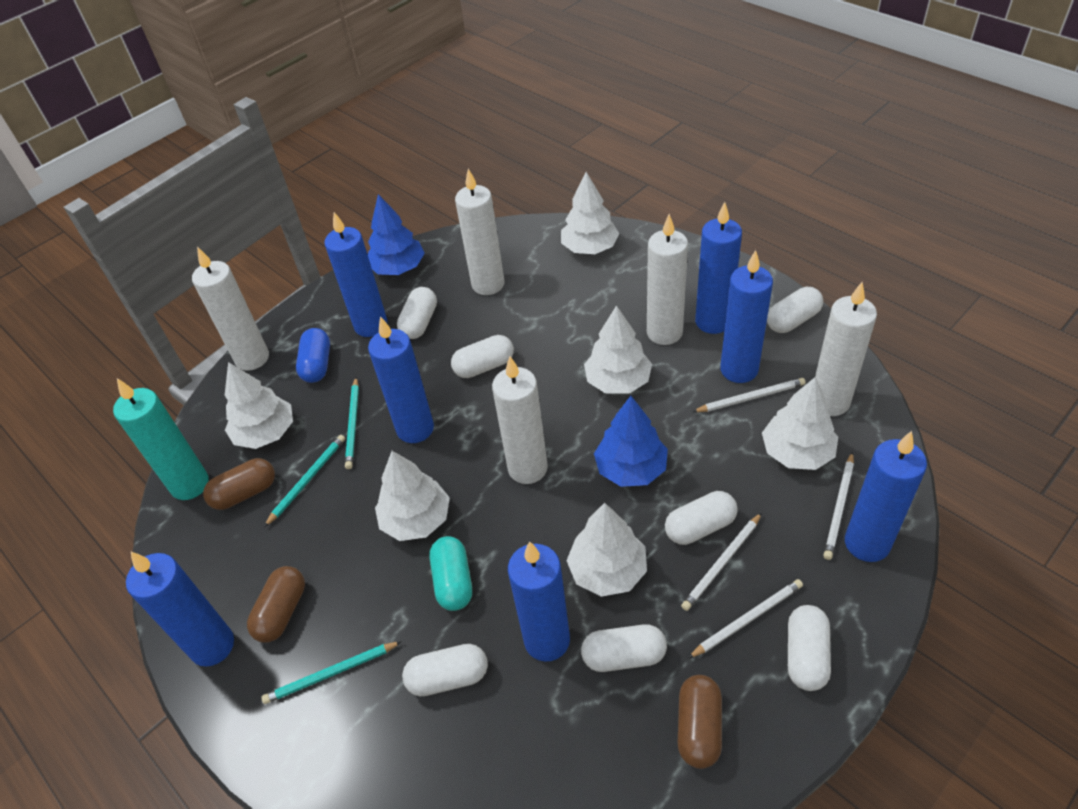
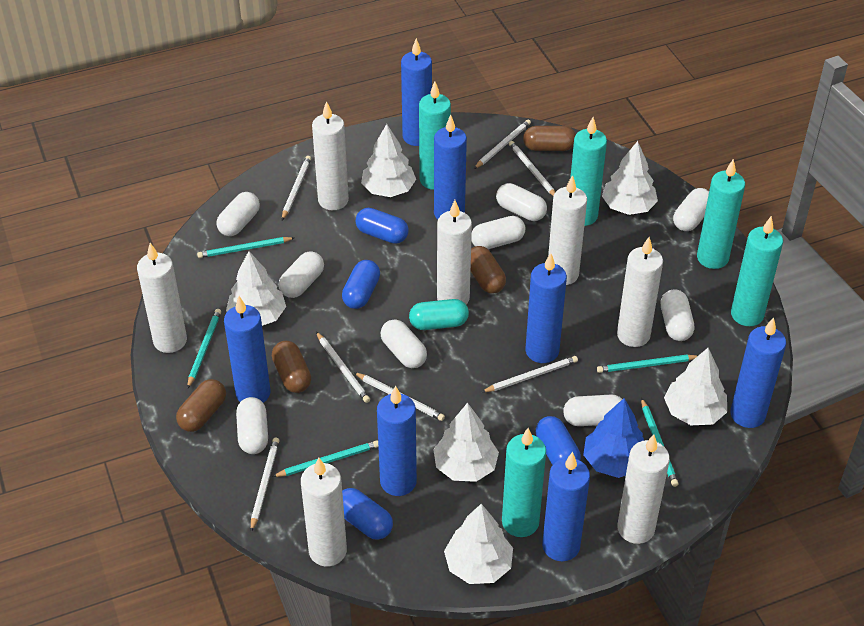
blue capsule: [296,328,330,383] = 1 -> [342,260,380,309] [342,488,393,540] [356,208,409,244] [536,416,581,465] = 4
blue tree: [368,194,425,275] [594,396,668,487] = 2 -> [583,398,644,478] = 1
brown capsule: [203,458,275,510] [247,566,305,642] [678,675,722,769] = 3 -> [176,379,226,432] [272,341,311,393] [471,246,506,294] [523,126,576,151] = 4
turquoise candle: [113,378,209,500] = 1 -> [419,82,451,190] [502,428,546,537] [570,117,607,226] [697,159,745,269] [731,216,783,326] = 5
turquoise pencil: [261,641,402,704] [264,435,345,527] [345,377,359,469] = 3 -> [187,309,221,389] [197,237,294,258] [272,440,378,477] [597,355,697,373] [641,398,679,487] = 5
white candle: [192,247,269,371] [455,169,505,295] [492,356,548,484] [647,214,688,345] [815,282,877,416] = 5 -> [137,243,187,353] [301,457,347,567] [312,101,349,210] [437,200,472,305] [548,175,587,285] [617,237,663,347] [617,434,670,544] = 7
white capsule: [397,287,437,339] [402,644,488,696] [451,335,514,378] [581,624,667,672] [665,491,738,545] [767,287,823,333] [788,605,831,691] = 7 -> [216,192,260,236] [236,397,268,454] [279,251,324,298] [380,319,427,368] [471,216,526,249] [496,183,547,221] [563,394,622,426] [661,289,695,341] [673,188,709,231] = 9
white pencil: [681,513,762,611] [688,579,803,658] [693,378,806,412] [823,452,854,560] = 4 -> [251,438,280,532] [282,156,311,220] [316,332,370,403] [354,372,445,421] [474,120,531,169] [482,356,578,392] [509,141,555,196] = 7

